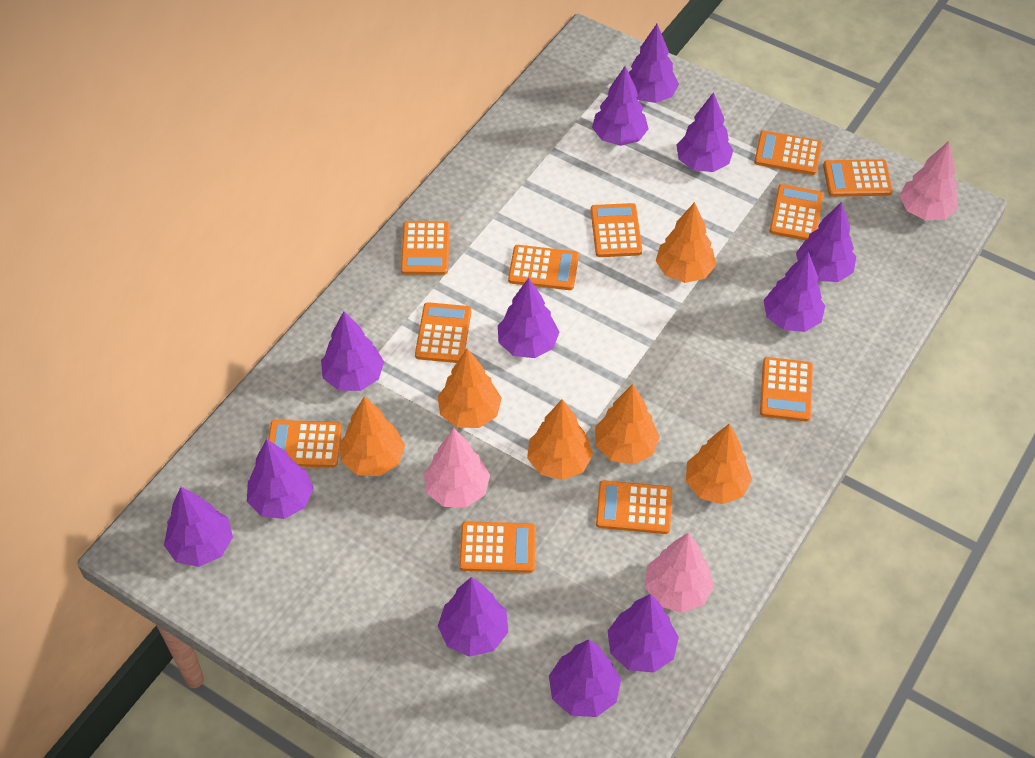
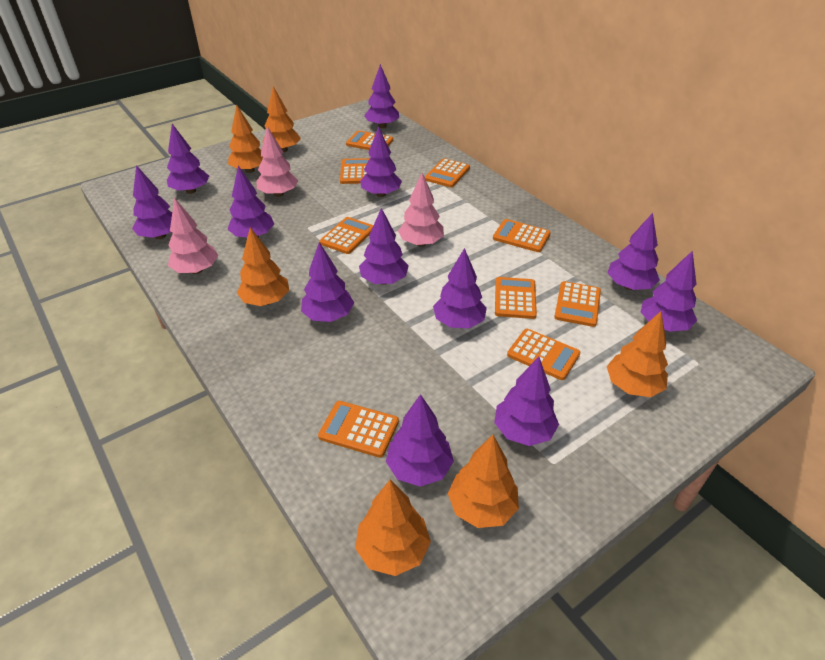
orange calculator: [268,420,342,468] [401,221,450,275] [415,302,471,363] [459,521,536,573] [508,245,579,290] [591,203,642,257] [596,480,672,534] [754,131,822,175] [760,357,813,422] [769,184,824,240] [823,159,893,197] = 11 -> [318,401,399,458] [320,217,373,254] [340,158,370,184] [346,130,393,150] [425,158,470,187] [493,219,551,252] [495,277,537,319] [507,329,581,380] [554,281,601,327] = 9

